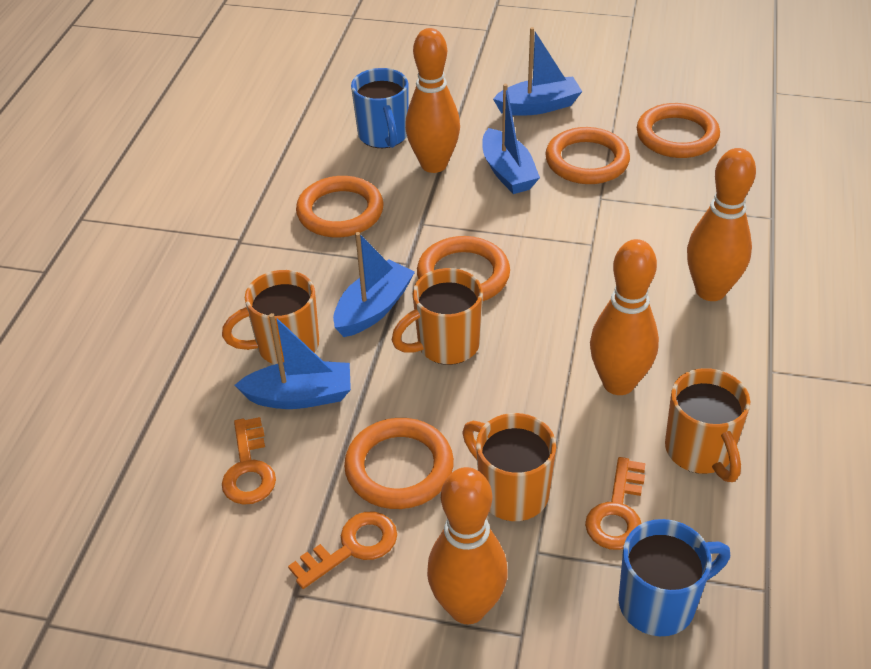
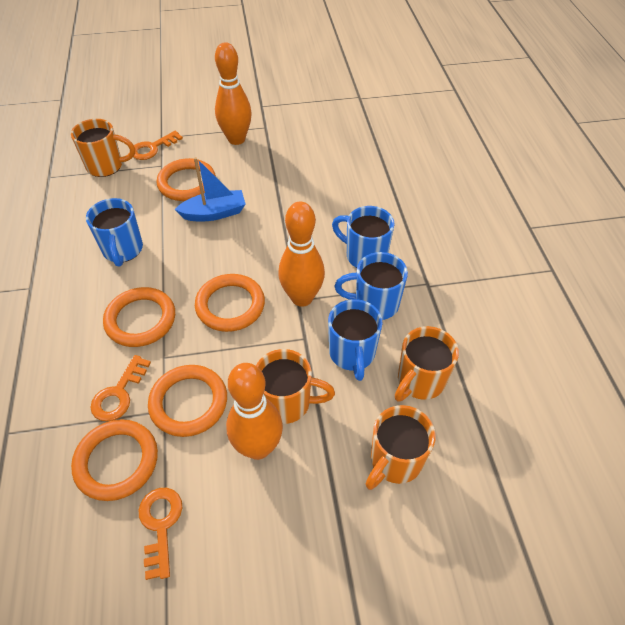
blue boat: [234,313,351,409] [333,232,415,337] [482,84,540,194] [493,27,582,115] = 4 -> [175,157,246,221] = 1
blue mug: [351,68,409,148] [618,519,730,636] = 2 -> [86,198,143,266] [328,299,383,381] [332,206,395,268] [335,252,408,320] = 4
orange bowling pin: [405,28,460,173] [427,467,508,624] [590,239,659,395] [687,148,756,301] = 4 -> [215,42,252,145] [226,363,283,460] [278,202,325,307] = 3

